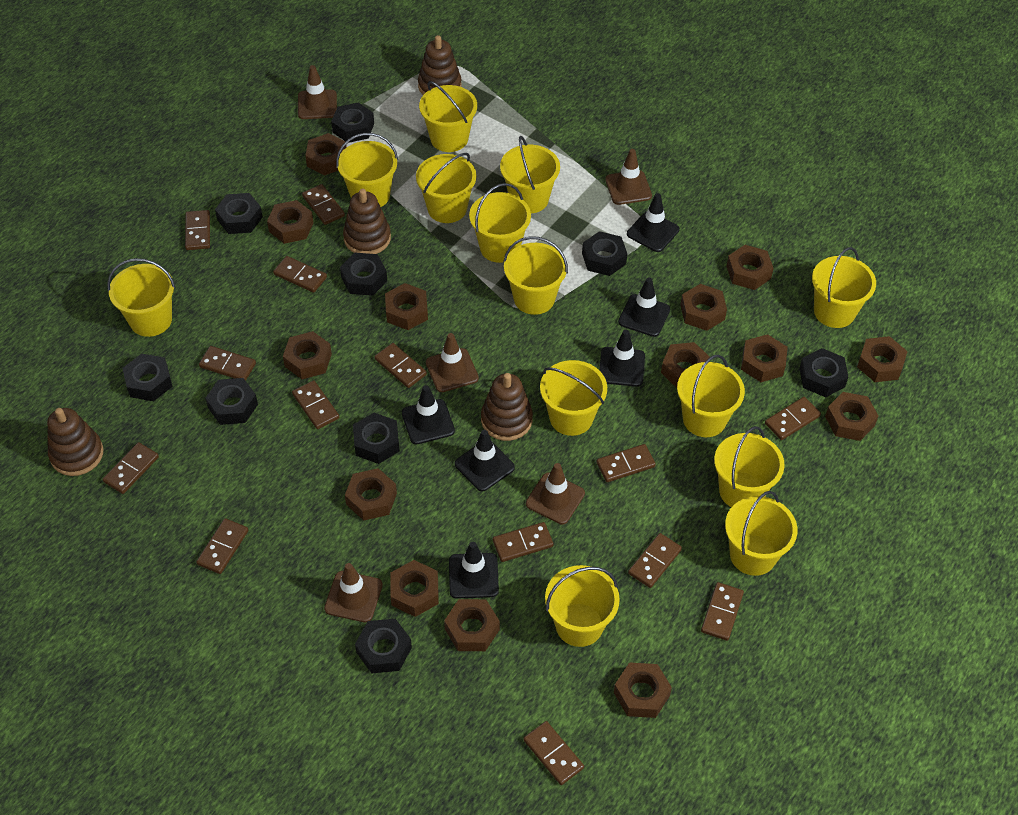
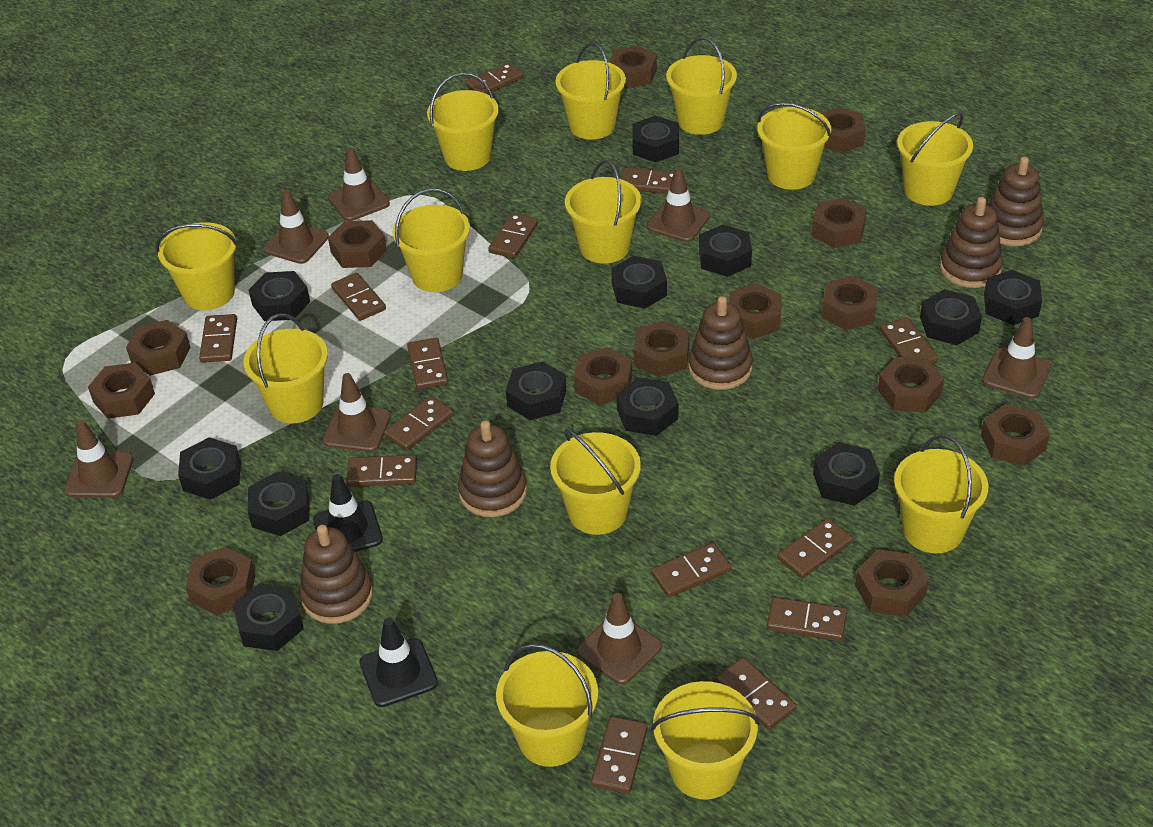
black nut: [122,354,173,401] [205,378,258,425] [215,193,263,234] [331,102,374,143] [340,253,387,296] [353,413,400,464] [355,619,412,673] [582,231,627,276] [799,348,848,397] = 9 -> [178,437,241,500] [233,583,304,651] [248,472,310,536] [249,271,310,321] [506,362,566,420] [611,256,667,309] [616,377,678,436] [632,116,679,162] [699,225,752,277] [813,442,880,506] [920,289,982,345] [984,270,1042,325] = 12
black traffic cone: [402,385,455,444] [449,542,499,598] [455,430,515,491] [599,330,645,387] [618,278,670,337] [627,193,680,252] = 6 -> [313,474,383,552] [360,618,438,707] = 2
brown stacking toy: [47,408,103,476] [343,189,391,254] [418,35,462,95] [481,373,533,441] = 4 -> [299,525,373,624] [458,421,527,517] [688,296,753,390] [940,197,1003,288] [988,157,1044,246] = 5
brown traffic cone: [298,65,337,119] [324,563,383,622] [426,333,479,392] [526,463,585,525] [605,149,652,205] = 5 -> [64,420,133,498] [264,189,329,264] [323,373,391,452] [328,147,390,221] [577,593,662,684] [646,167,710,242] [982,317,1051,399] = 7

